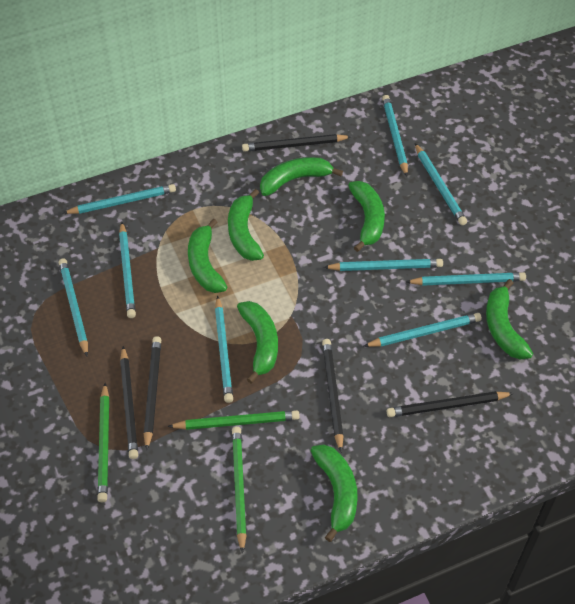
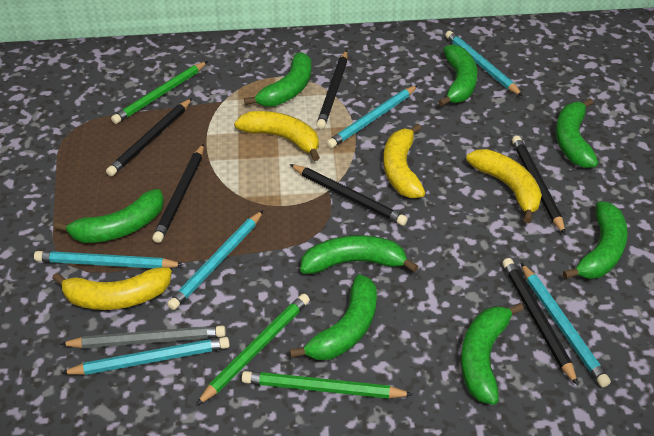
black pencil: [120,346,138,459] [144,336,161,451] [242,134,352,152] [322,339,344,452] [387,391,514,417] = 5 -> [106,98,192,176] [152,144,204,243] [290,164,408,226] [316,50,347,129] [502,258,578,386] [512,136,565,234] = 6
green banana: [188,218,227,293] [228,189,264,261] [237,301,278,383] [260,157,343,196] [311,445,358,542] [348,181,385,252] [486,279,533,360] = 7 -> [54,189,164,243] [244,52,312,107] [290,274,377,360] [300,235,418,274] [438,45,477,107] [461,303,524,405] [556,98,598,168] [563,201,628,279] = 8
grey pencil: none = 0 -> [60,325,226,348] = 1
turquoise pencil: [59,258,88,356] [63,184,176,214] [119,222,136,318] [215,296,233,403] [323,259,443,271] [364,313,482,347] [382,95,408,176] [406,272,526,286] [415,143,467,225] = 9 -> [34,251,184,268] [61,337,230,375] [167,210,264,310] [326,85,418,149] [445,31,523,96] [521,263,611,387] = 6
yellow banana: none = 0 -> [52,267,172,310] [234,111,320,161] [383,124,426,198] [466,149,542,223] = 4

